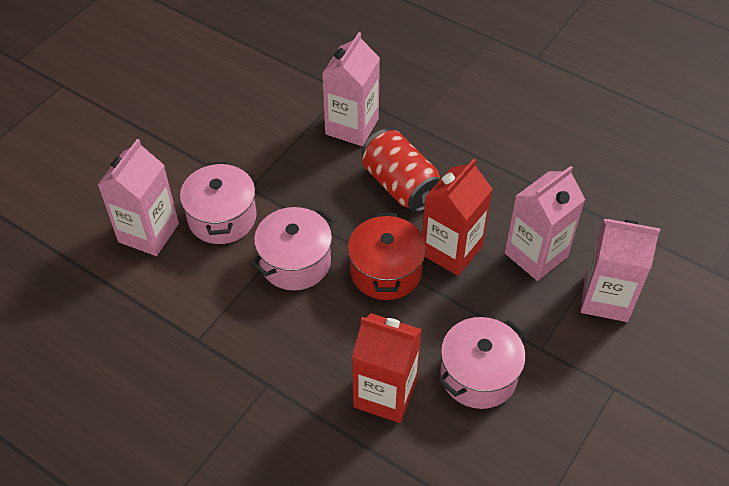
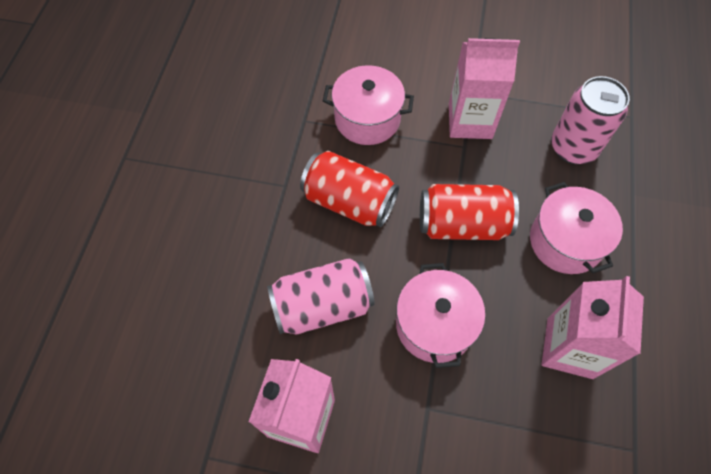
pink can: none = 0 -> [267,258,374,335] [551,76,630,164] = 2
pink carton: [98,139,179,256] [322,32,380,146] [505,166,585,281] [580,219,660,322] = 4 -> [248,359,335,453] [449,38,520,139] [542,276,644,379] = 3
red can: [361,129,441,212] = 1 -> [300,151,399,228] [420,184,519,240] = 2
red carton: [352,313,422,423] [422,159,492,276] = 2 -> none = 0
red pot: [348,213,426,300] = 1 -> none = 0

